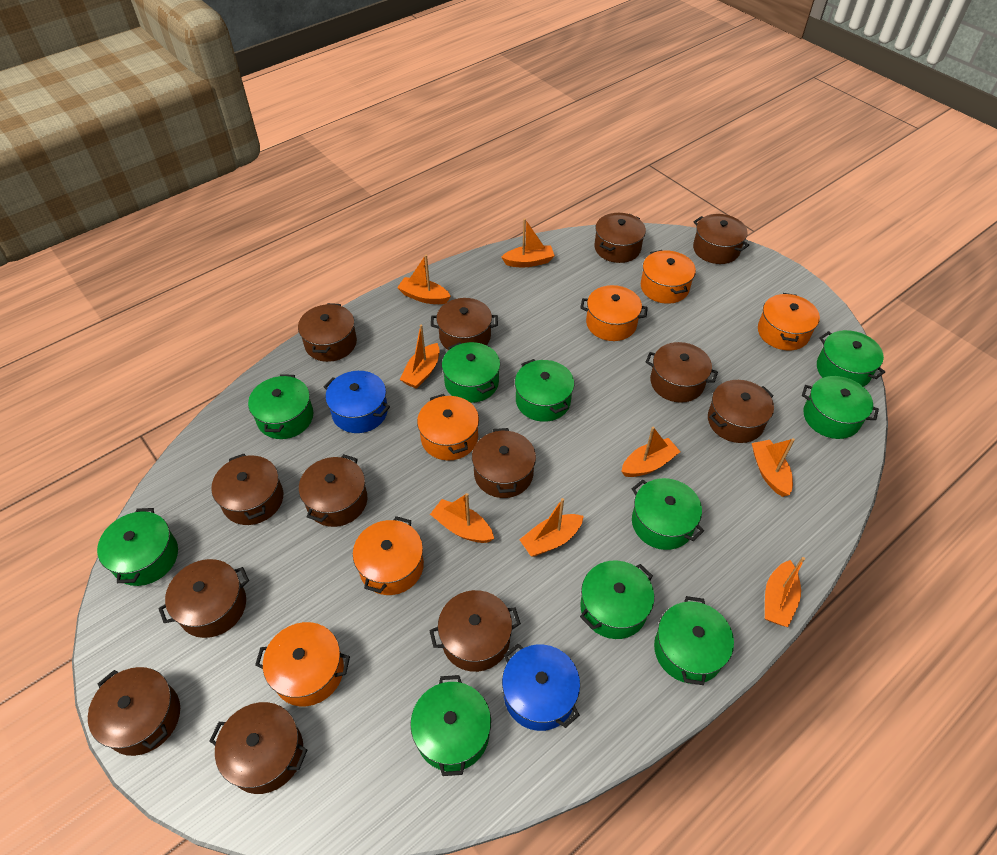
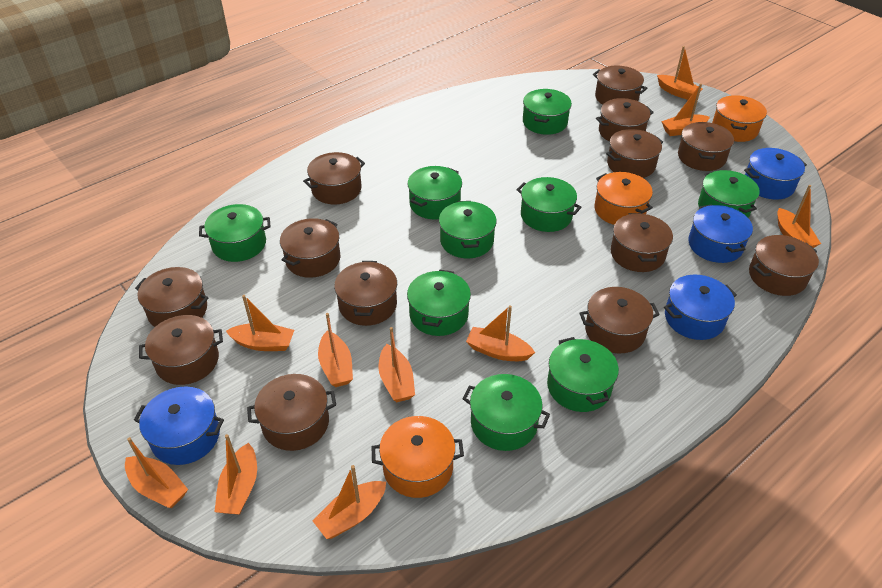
blue pot: [324,371,390,433] [502,644,580,731] = 2 -> [134,386,224,465] [664,275,737,340] [688,205,753,263] [744,148,807,199] = 4
green pot: [97,508,178,586] [248,374,313,439] [410,675,491,776] [442,342,500,403] [515,359,574,422] [580,561,654,639] [632,478,704,550] [654,596,734,685] [802,376,879,439] [817,330,885,387] = 10 -> [199,204,270,262] [407,166,462,220] [407,270,471,336] [439,201,497,258] [462,374,550,451] [516,177,582,232] [523,89,572,135] [547,337,619,412] [698,170,760,217] = 9
orange boat: [397,255,451,304] [400,325,439,389] [430,493,494,543] [501,218,555,267] [519,498,584,557] [621,427,681,477] [752,438,795,497] [765,557,805,627] = 8 -> [125,437,188,508] [214,434,257,515] [226,295,294,351] [312,465,386,539] [318,313,353,387] [378,327,415,402] [466,305,535,361] [657,46,702,100] [661,83,710,136] [777,185,821,248] = 10
orange pot: [255,622,350,706] [353,516,424,595] [417,394,479,461] [580,285,648,341] [641,250,696,304] [758,293,820,351] = 6 -> [372,416,464,498] [594,172,653,225] [712,95,767,142] = 3

